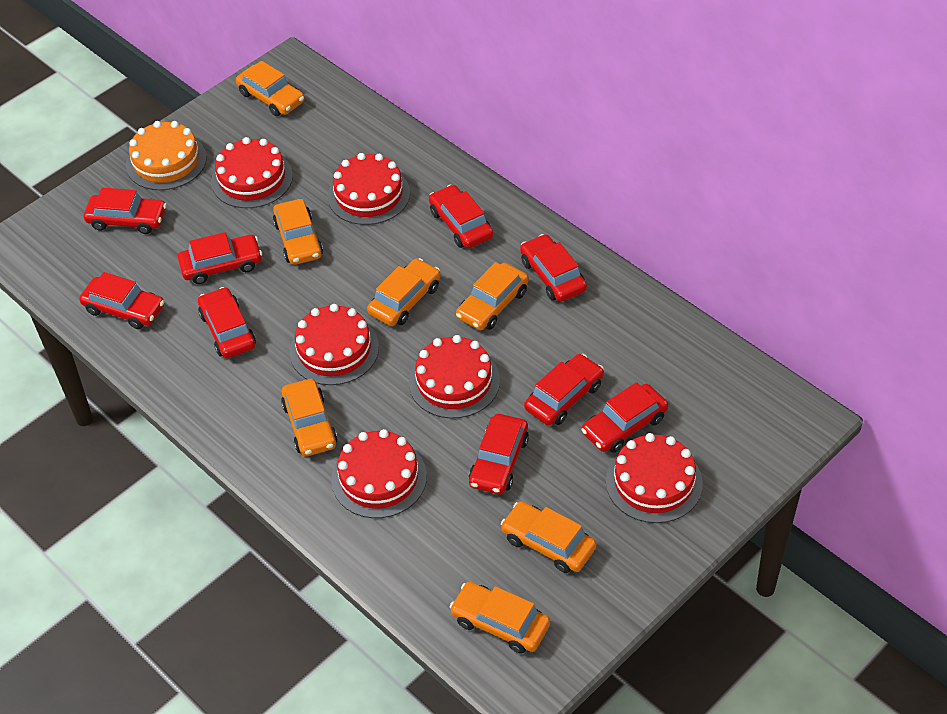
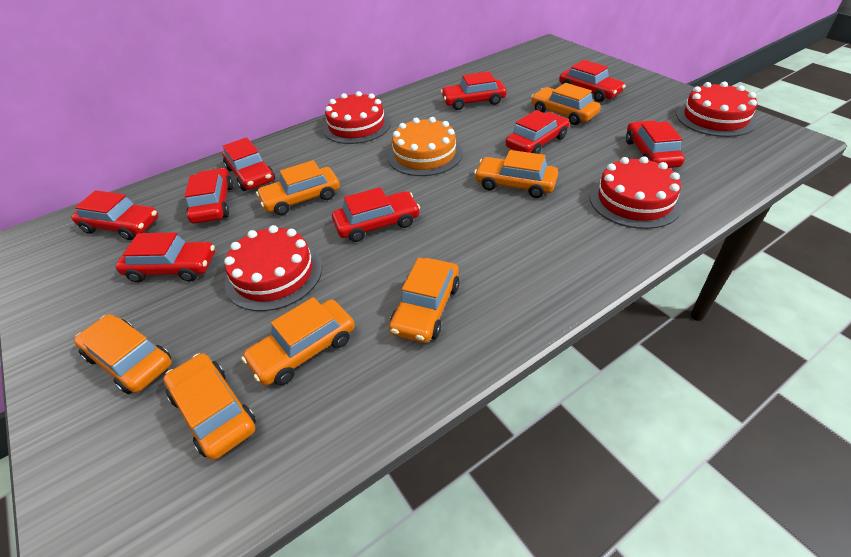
red cake: [211,137,293,208] [290,304,379,385] [328,153,410,225] [331,429,427,518] [409,335,500,419] [606,433,703,523] = 6 -> [224,225,322,311] [323,91,391,144] [589,156,683,229] [676,82,757,137] = 4

